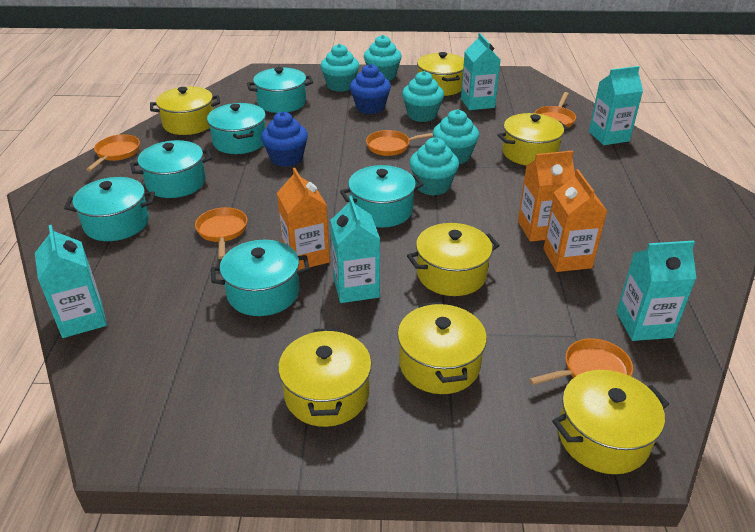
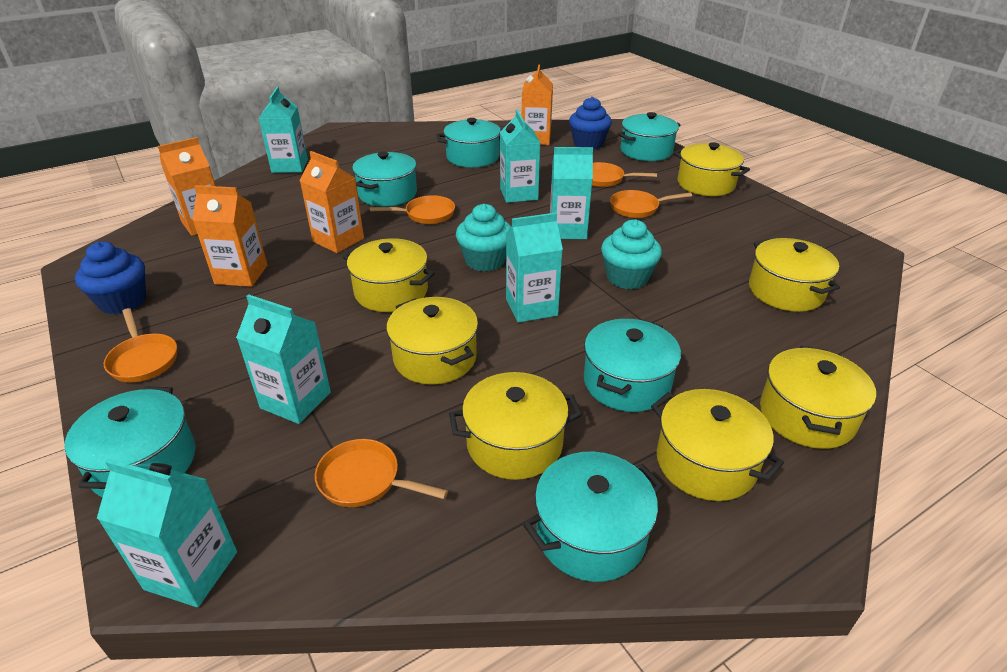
orange carton: [277,168,330,270] [518,150,575,242] [543,169,607,272] = 3 -> [158,137,215,236] [193,185,267,287] [300,151,364,253] [522,65,553,145] = 4
turquoise carton: [35,225,107,338] [330,195,380,303] [461,33,501,110] [589,66,643,145] [616,241,697,341] = 5 -> [97,459,237,607] [236,294,331,424] [259,87,308,173] [500,110,541,203] [506,213,563,323] [550,147,593,239] = 6
turquoise cupcake: [320,44,359,92] [364,35,402,81] [402,71,444,122] [409,138,459,196] [433,109,479,164] = 5 -> [456,204,511,272] [601,219,662,289] = 2

